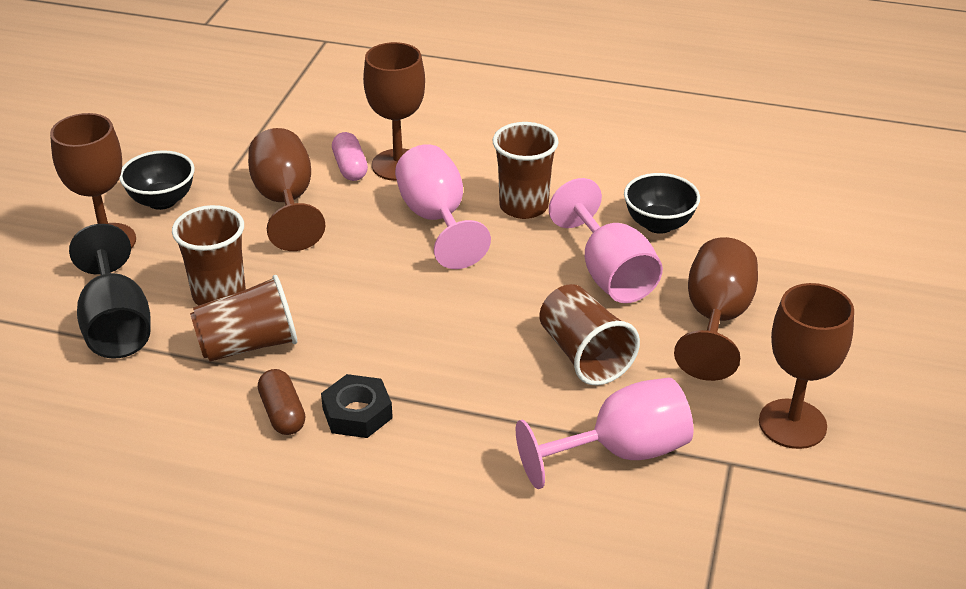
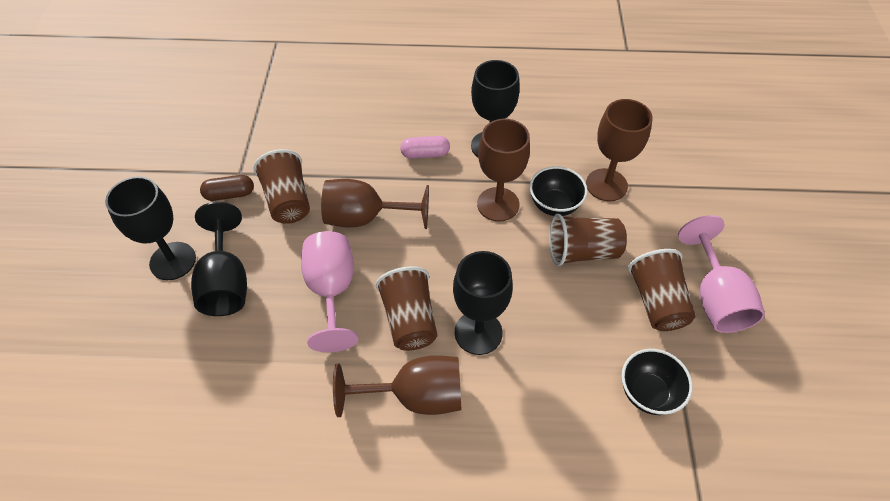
black goblet: [69,224,151,359] = 1 -> [105,176,196,280] [191,202,247,316] [453,251,513,355] [471,60,520,157] = 4
black nut: [321,374,393,438] = 1 -> none = 0
brown goblet: [50,113,136,249] [248,128,325,251] [363,42,425,181] [674,237,758,381] [759,283,854,449] = 5 -> [321,179,429,229] [333,355,461,417] [477,119,530,222] [586,99,653,201] = 4
pink goblet: [395,144,491,269] [516,378,694,489] [549,178,663,303] = 3 -> [301,231,358,352] [678,215,765,333] = 2

